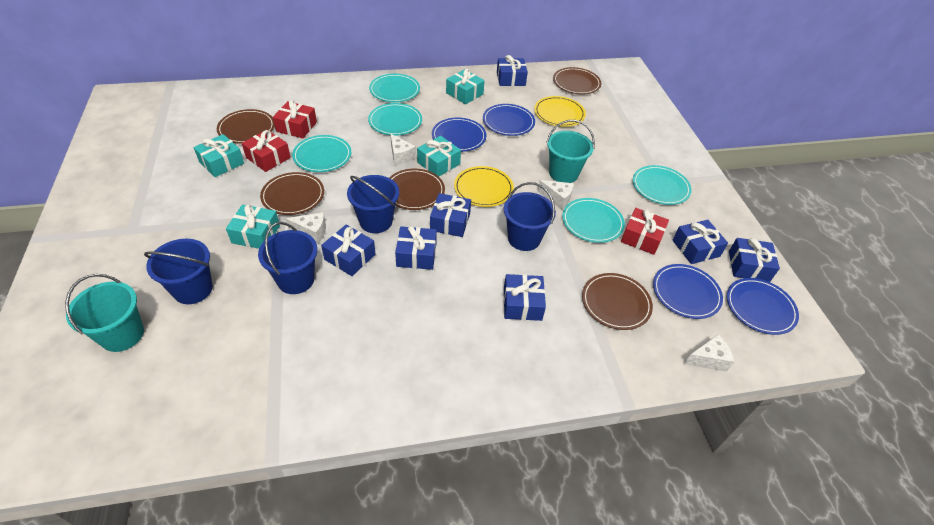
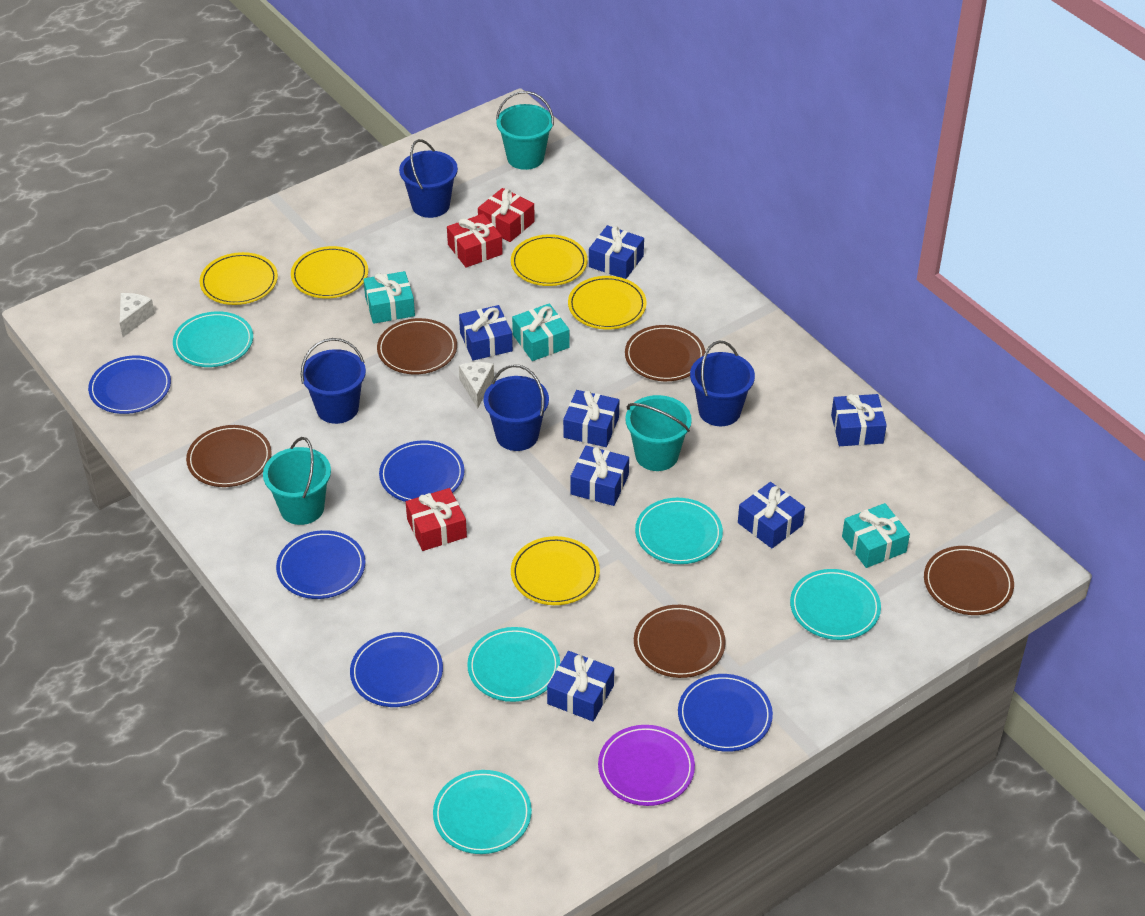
blue plate: [432,117,486,152] [483,104,535,136] [653,264,723,319] [727,278,799,335] = 4 -> [88,356,171,414] [276,530,365,599] [350,632,443,707] [379,441,465,502] [678,674,773,752] = 5
purple plate: none = 0 -> [598,725,695,806] = 1
turquoise bucket: [65,274,144,352] [546,120,595,183] = 2 -> [263,437,331,525] [496,91,554,170] [625,395,692,471] = 3
turquoise gift: [194,134,244,177] [226,205,280,249] [417,136,461,176] [446,69,485,104] = 4 -> [363,271,415,324] [512,303,570,361] [842,503,910,568] = 3
white cheese: [286,212,326,244] [390,134,416,165] [538,180,574,210] [684,335,734,372] = 4 -> [120,293,155,337] [459,362,494,408] = 2
yellow plate: [454,166,514,207] [534,96,586,127] = 2 -> [199,252,278,305] [291,246,368,298] [511,234,588,286] [511,536,600,605] [568,276,647,330] = 5

